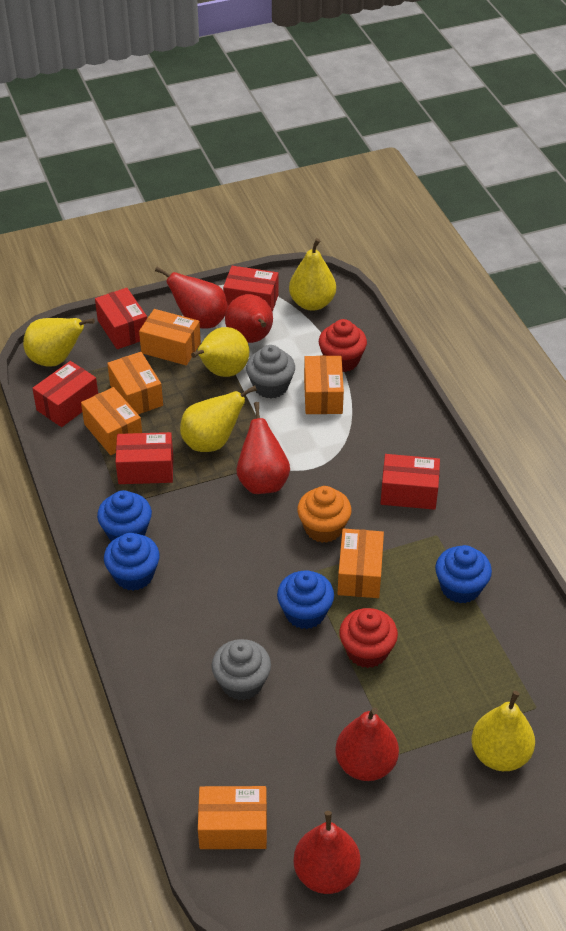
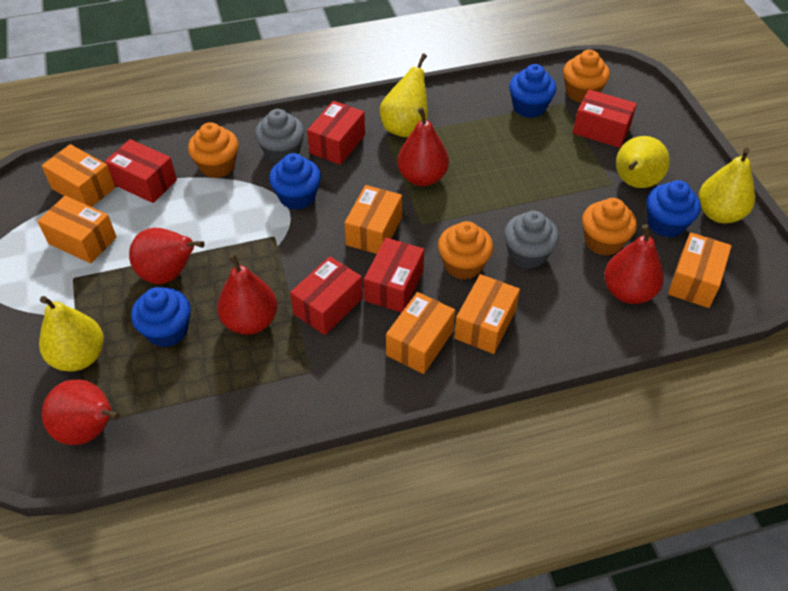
orange cupcake: [297,486,351,543] = 1 -> [188,122,238,178] [438,221,493,280] [563,50,610,103] [582,198,637,256] = 4
red cupcake: [319,319,367,372] [339,608,398,668] = 2 -> none = 0
yellow pear: [23,318,95,367] [180,385,257,452] [191,327,249,377] [289,238,336,311] [471,691,535,771] = 5 -> [39,296,104,371] [380,54,428,137] [616,136,670,188] [699,148,755,223] = 4

